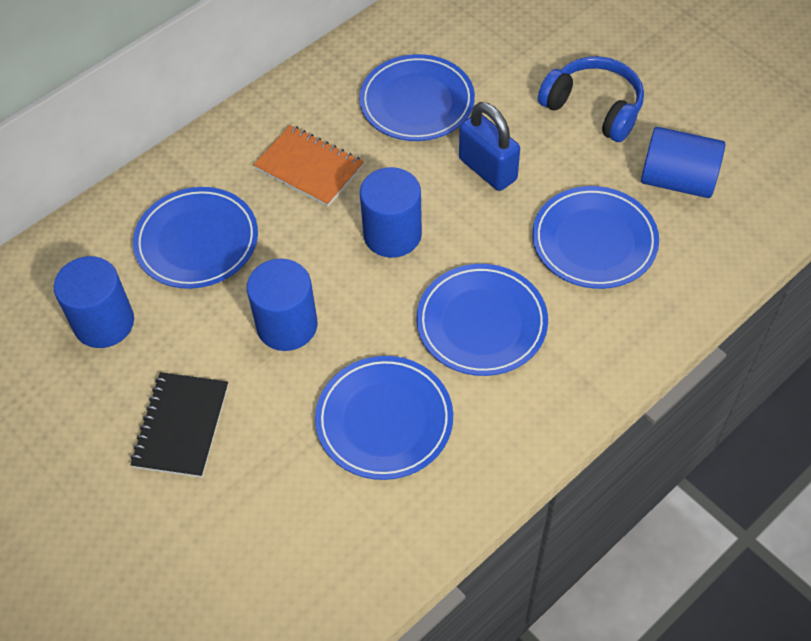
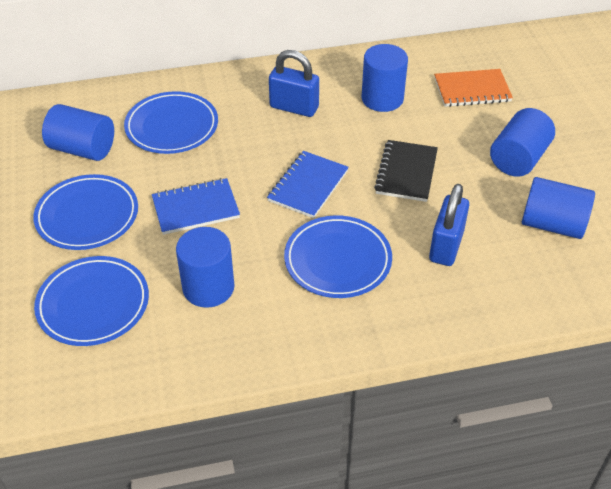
blue cylinder: [54,256,134,348] [247,259,318,351] [360,167,422,258] [641,127,725,198] = 4 -> [42,104,114,161] [176,227,235,308] [361,44,408,112] [490,108,555,177] [522,177,595,239] = 5
blue headphones: [538,56,644,142] = 1 -> none = 0
blue notebook: none = 0 -> [152,178,240,235] [267,151,349,218] = 2
blue padlock: [459,102,520,191] = 1 -> [269,50,319,117] [429,184,469,266] = 2
blue plate: [133,187,258,289] [315,356,453,480] [359,54,475,141] [416,264,548,376] [532,186,659,289] = 5 -> [33,174,138,250] [34,256,149,346] [124,91,218,154] [284,215,392,298] = 4

